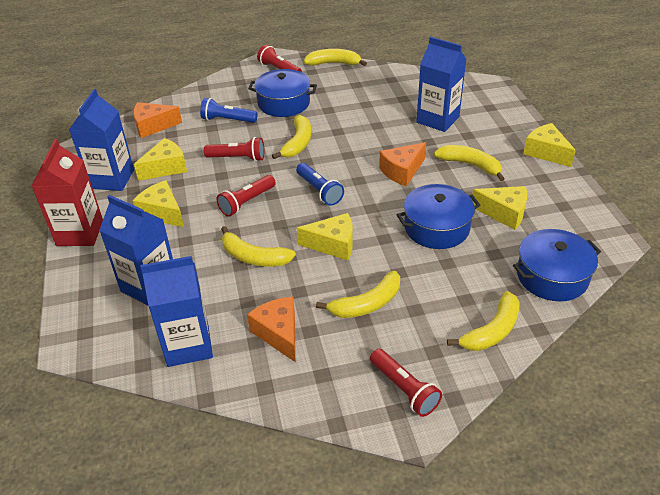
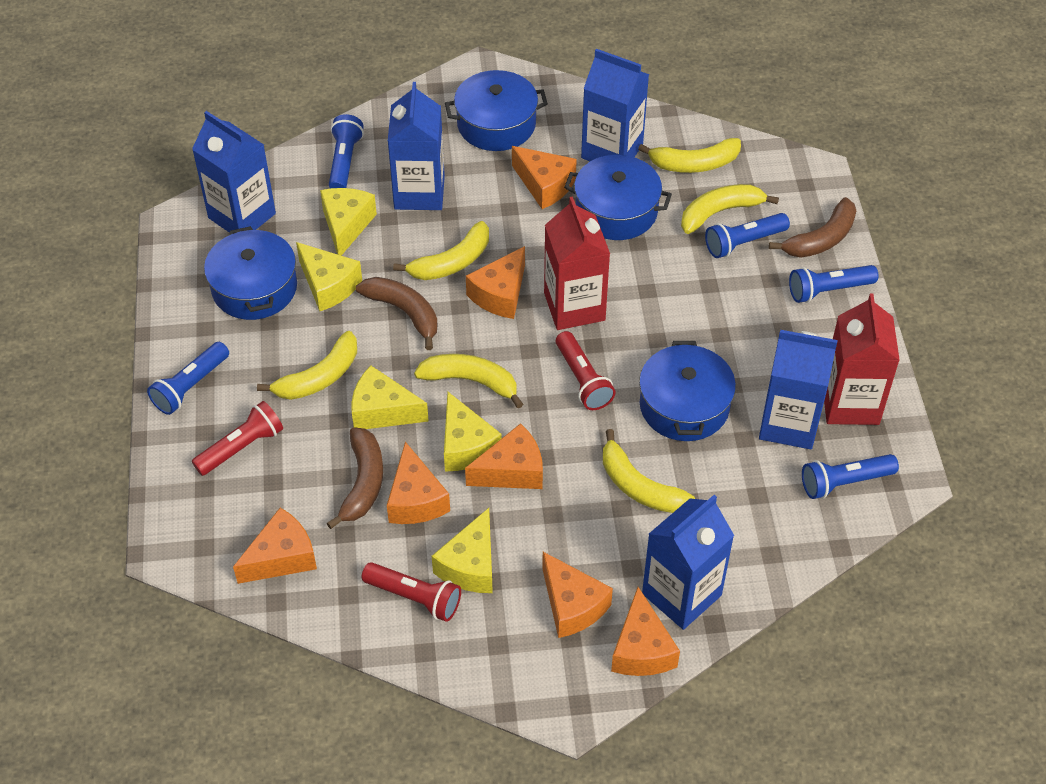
blue carton: [69,89,134,191] [99,195,173,305] [141,256,213,367] [416,37,466,132] = 4 -> [192,111,276,233] [388,82,445,210] [581,49,649,161] [642,495,734,630] [759,330,838,449] = 5
blue flashlight: [200,98,258,123] [296,163,344,206] = 2 -> [147,342,229,415] [329,114,364,188] [705,213,790,258] [789,265,878,303] [802,454,899,499] = 5
blue pot: [248,69,317,117] [397,184,481,249] [513,229,601,301] = 3 -> [204,226,297,320] [445,70,548,151] [564,155,672,240] [639,341,736,441] = 4
brown banana: none = 0 -> [327,427,383,529] [356,277,438,350] [769,197,856,258] = 3
orange cheese: [133,102,182,138] [247,297,296,362] [379,142,426,186] = 3 -> [233,508,317,584] [387,442,450,524] [465,423,543,489] [466,246,525,319] [512,146,577,209] [542,552,613,638] [611,587,680,676] = 7
red carton: [31,139,103,246] = 1 -> [544,196,610,330] [824,293,900,425] = 2
red flashlight: [204,137,264,161] [217,175,276,217] [257,45,302,72] [370,349,442,417] = 4 -> [192,401,283,476] [362,562,461,622] [556,331,616,410] = 3

